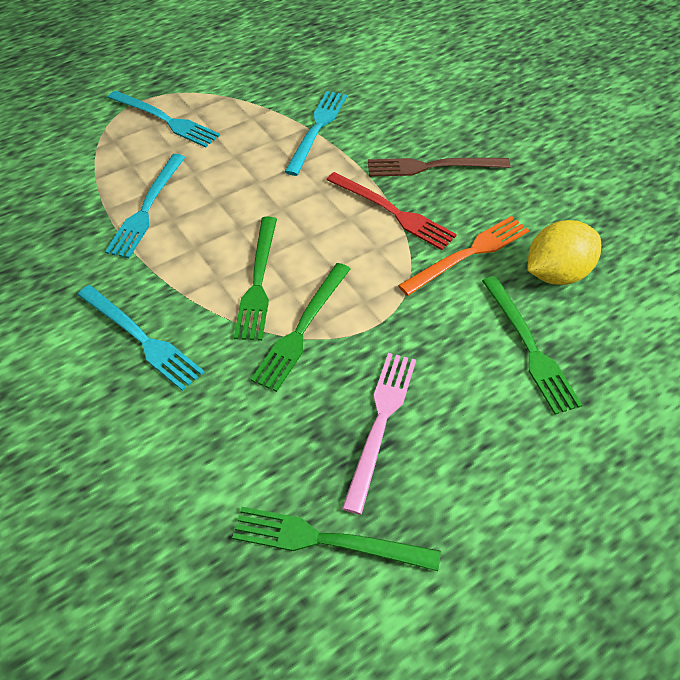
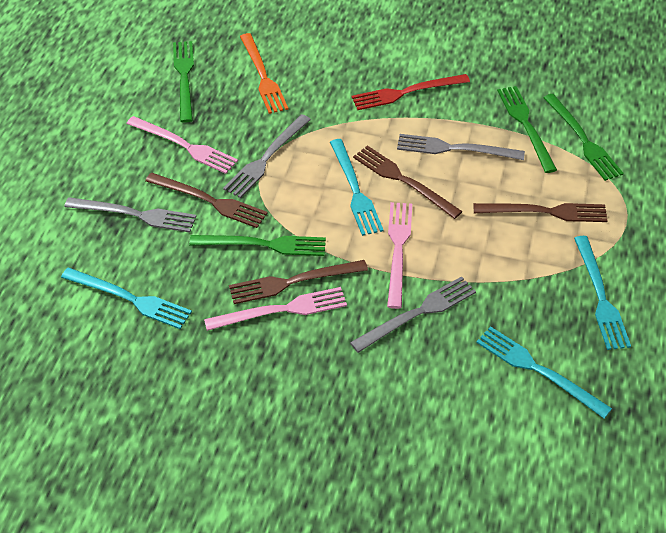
brown fork: [368,158,510,177] = 1 -> [145,173,268,228] [229,260,368,304] [353,146,463,219] [473,203,608,222] = 4
grey fork: none = 0 -> [64,197,196,232] [223,114,311,198] [350,276,476,353] [397,134,525,160] = 4
pink fork: [342,353,416,515] = 1 -> [126,116,238,174] [204,287,347,331] [387,202,412,309] = 3
yellow lemon: [527,220,601,285] = 1 -> none = 0

